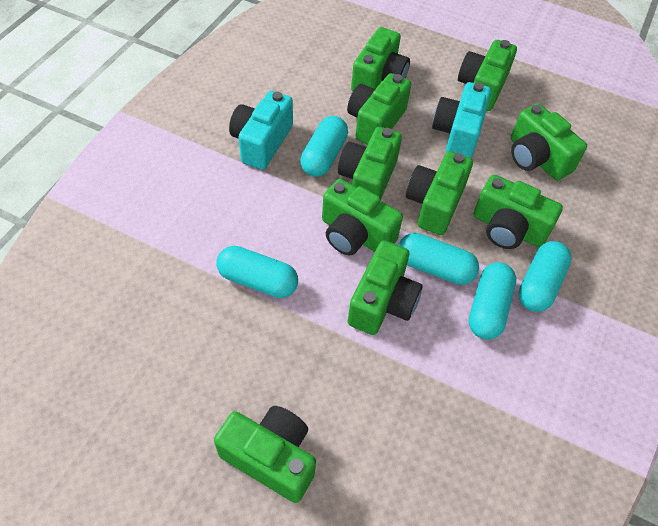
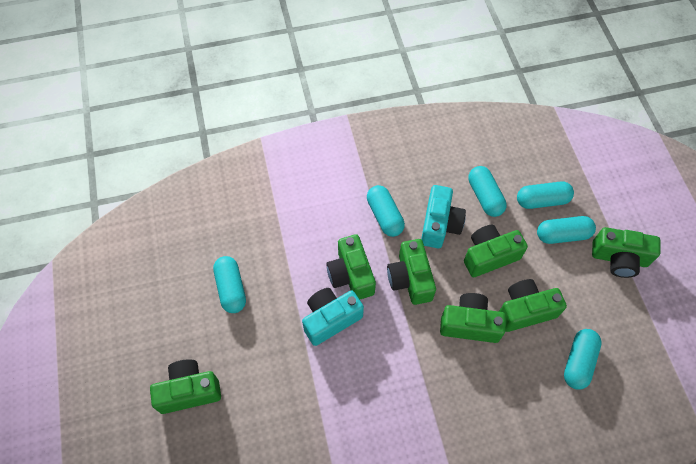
green camera: [214,406,316,503] [322,179,403,255] [338,127,402,200] [347,73,411,145] [348,240,423,335] [351,27,410,91] [406,151,473,235] [458,40,517,111] [474,175,563,249] [511,103,587,180] = 10 -> [150,359,221,414] [326,234,376,299] [387,239,436,305] [440,293,506,343] [464,225,528,277] [499,279,567,332] [592,227,660,278] = 7
turquoise capsule: [217,246,298,298] [300,116,348,177] [398,233,479,285] [469,262,516,340] [518,241,572,312] = 5 -> [213,256,246,313] [367,185,405,237] [468,166,507,217] [517,181,574,209] [537,216,596,244] [564,329,602,389] = 6

